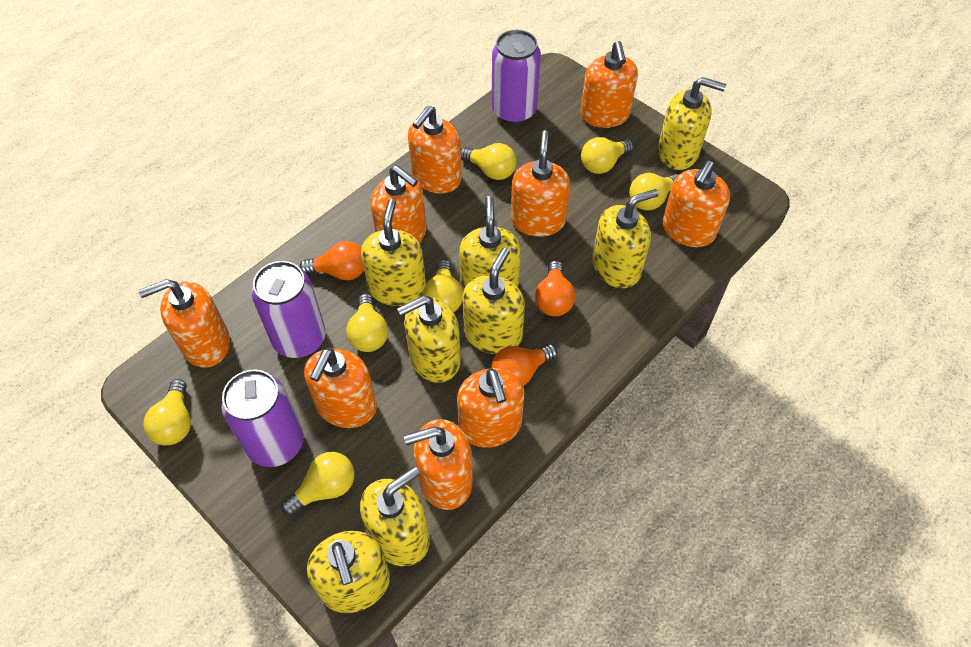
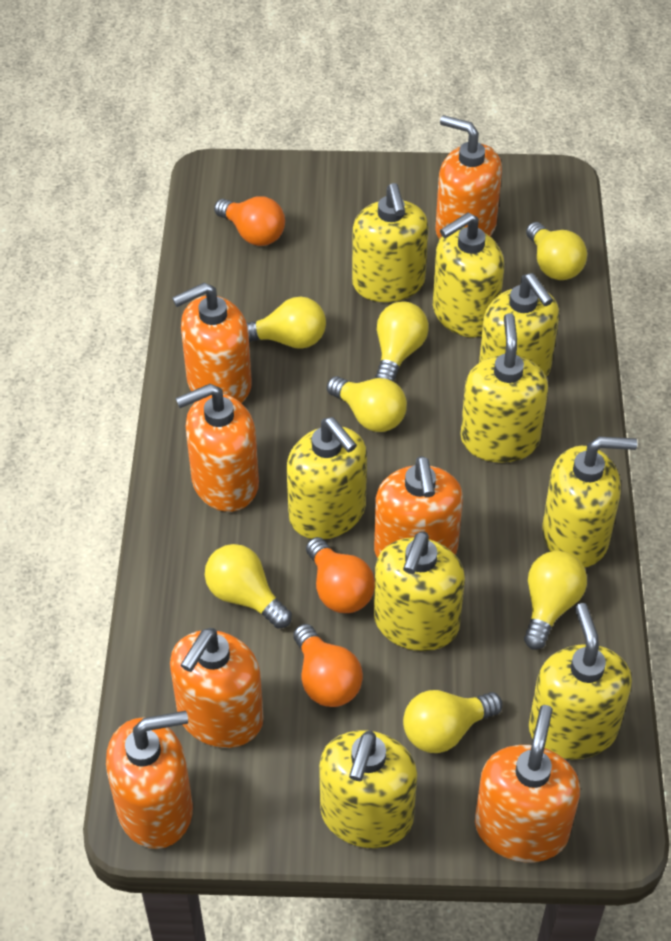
orange soap dispenser: [139,279,230,368] [304,348,377,428] [370,165,426,243] [404,419,473,510] [408,106,462,194] [457,368,525,448] [511,130,570,237] [580,41,638,128] [663,161,730,247] = 9 -> [106,711,193,849] [170,628,264,748] [172,283,252,403] [175,384,259,512] [374,456,463,558] [435,115,502,240] [475,705,580,862] = 7
purple can: [221,369,304,467] [252,261,326,358] [492,30,541,124] = 3 -> none = 0
yellow soap dispenser: [307,531,390,613] [360,467,430,566] [361,199,426,306] [397,296,461,383] [459,196,521,292] [463,248,525,354] [592,189,659,288] [658,77,726,170] = 8 -> [287,417,367,539] [319,730,417,848] [352,183,428,302] [374,531,465,651] [433,212,504,337] [460,313,548,463] [479,273,559,377] [529,603,632,759] [542,436,637,567] = 9

